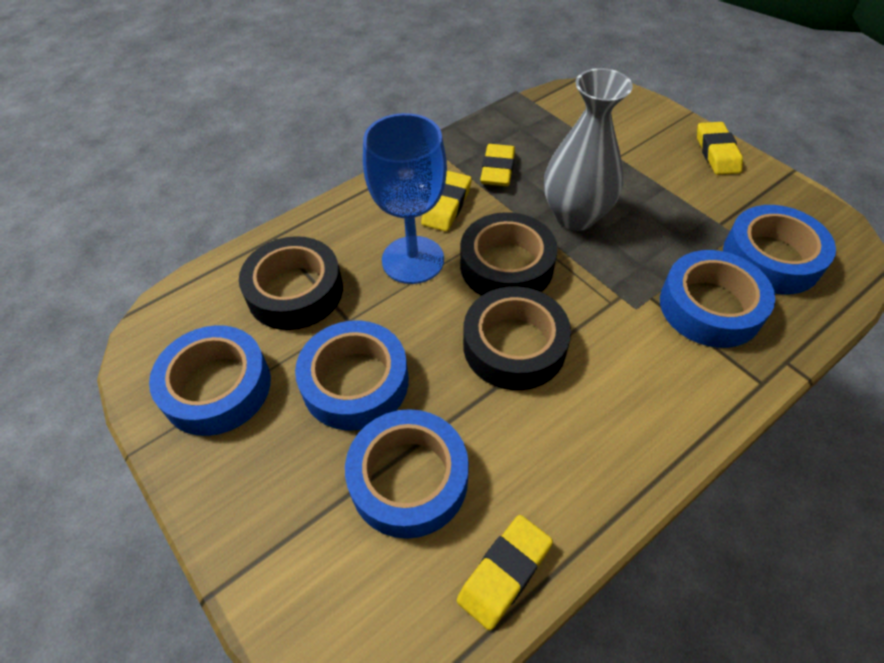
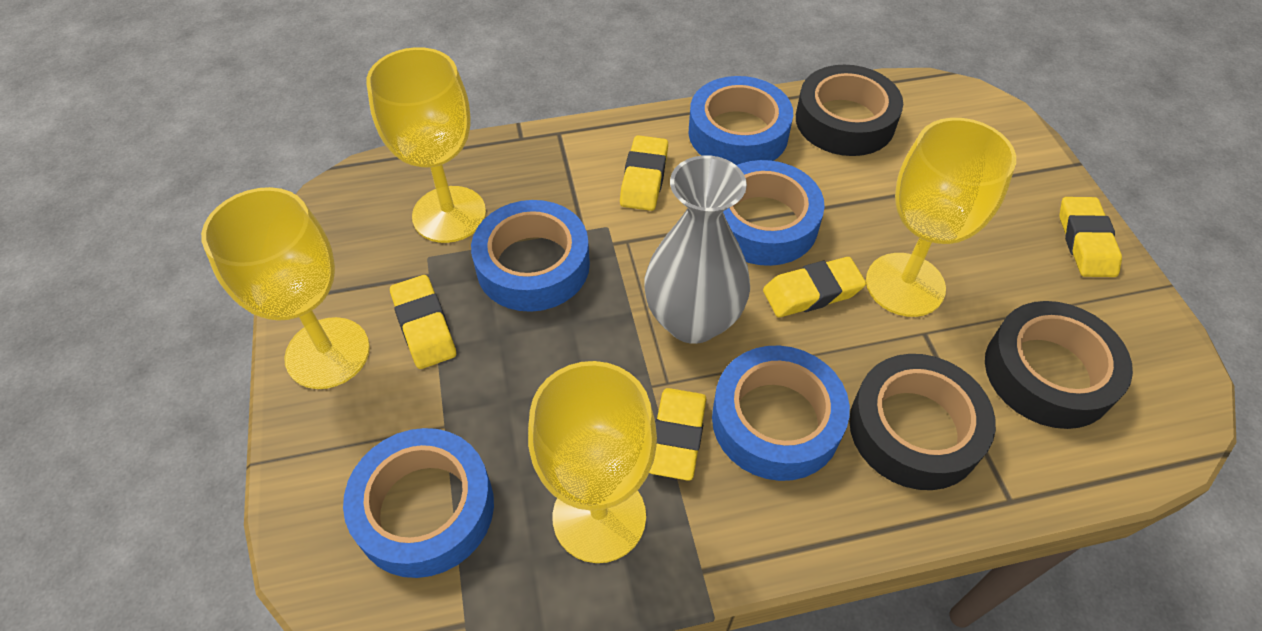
blue goblet: [363,113,447,284] = 1 -> none = 0
yellow eraser: [421,171,472,231] [457,515,553,630] [480,144,515,186] [697,122,743,175] = 4 -> [390,275,456,369] [620,135,668,211] [649,388,706,481] [763,257,866,317] [1059,197,1122,277] = 5
yellow goblet: none = 0 -> [201,187,370,389] [366,47,486,243] [528,361,657,563] [866,118,1016,317] = 4

